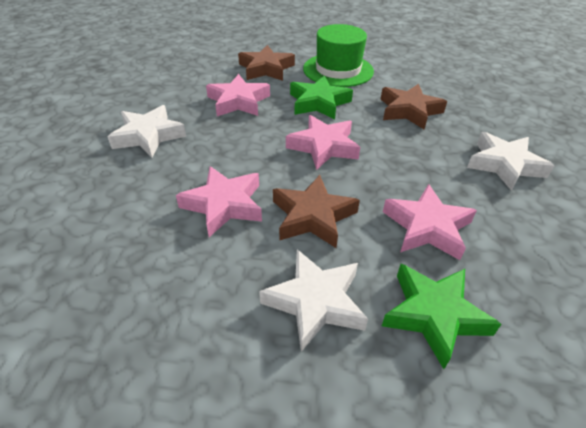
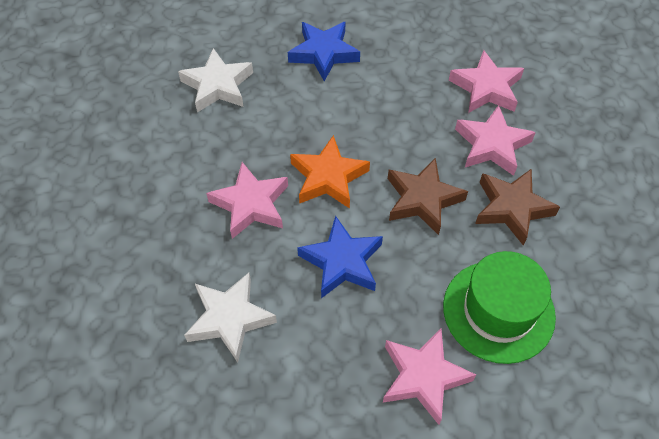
blue star: none = 0 -> [288,22,360,81] [297,215,383,298] = 2
brown star: [238,45,295,81] [273,175,360,248] [381,84,447,129] = 3 -> [388,158,468,235] [475,168,560,246] = 2
green star: [290,75,353,120] [382,264,502,369] = 2 -> none = 0
orange star: none = 0 -> [290,135,370,209] = 1
white star: [108,105,186,158] [259,249,368,352] [467,132,554,191] = 3 -> [178,48,253,112] [184,273,277,362] = 2

